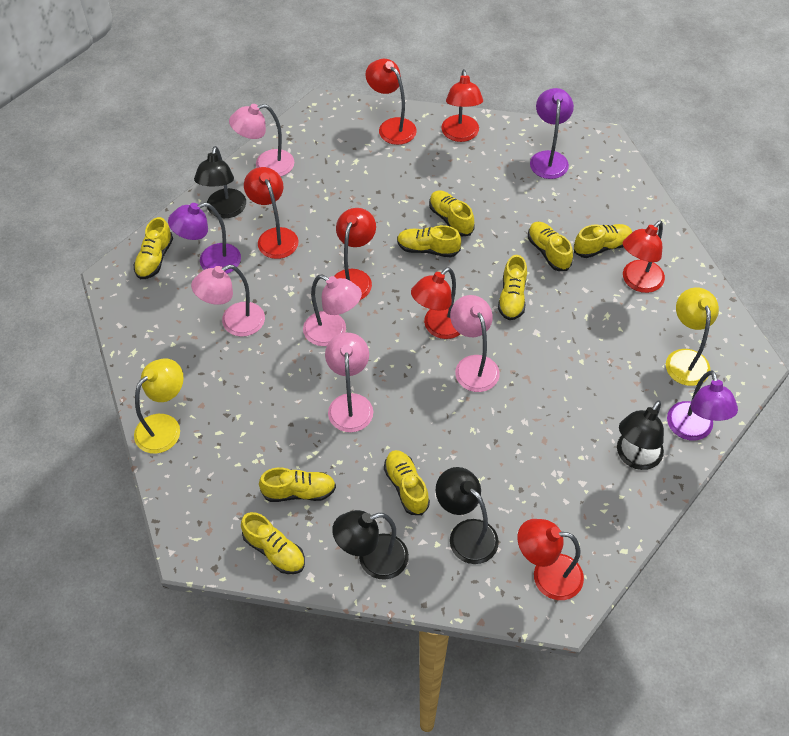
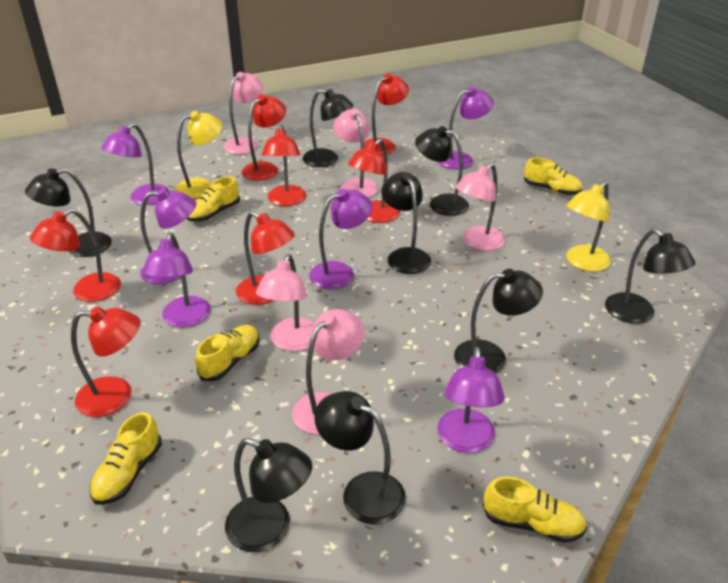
black lamp: [194,146,246,218] [332,510,409,580] [436,467,499,564] [617,400,664,470] = 4 -> [25,168,112,257] [225,438,312,552] [303,89,353,167] [314,391,406,525] [381,172,431,274] [415,126,469,216] [454,269,543,373] [605,229,695,324] = 8
purple lamp: [168,202,241,274] [530,88,574,179] [667,370,738,441] = 3 -> [101,123,170,205] [140,188,196,284] [142,232,211,328] [309,189,373,289] [437,347,505,453] [438,87,494,169] = 6
yellow shoe: [134,217,173,279] [241,512,305,574] [259,468,336,502] [384,450,430,515] [397,225,461,258] [429,190,474,237] [498,255,527,320] [528,222,573,271] [574,224,632,258] = 9 -> [90,412,162,505] [187,177,240,222] [195,325,260,381] [482,476,587,543] [524,157,583,195] = 5

